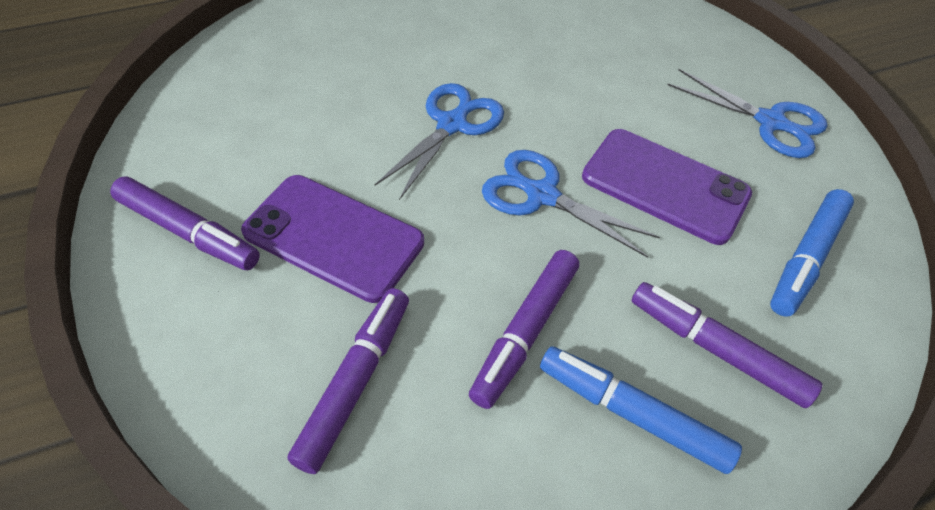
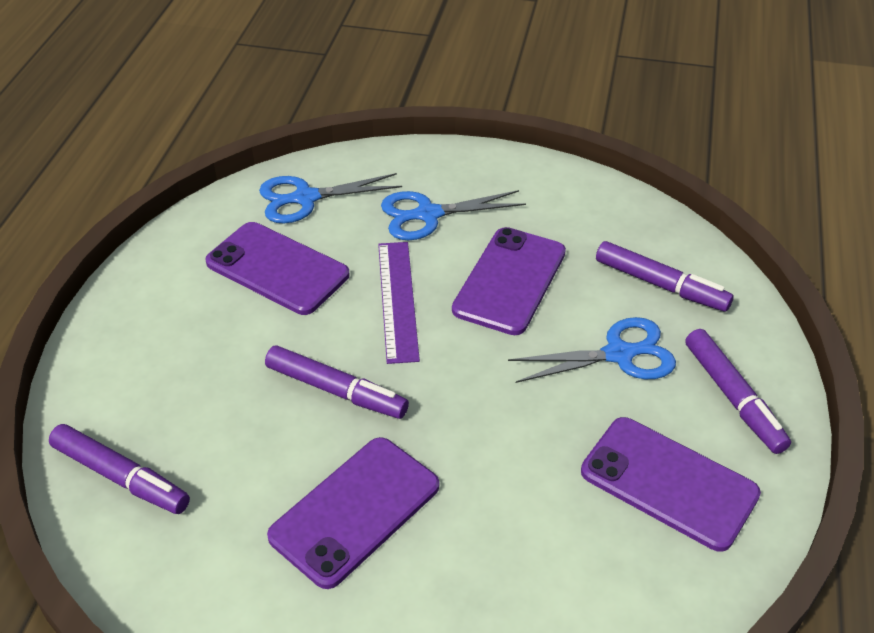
blue marker: [540,346,742,474] [770,189,854,317] = 2 -> none = 0
purple phone: [241,175,424,303] [582,129,752,245] = 2 -> [205,222,349,315] [267,437,439,589] [452,227,566,335] [581,417,761,552] = 4
purple ruler: none = 0 -> [378,242,420,364] = 1

